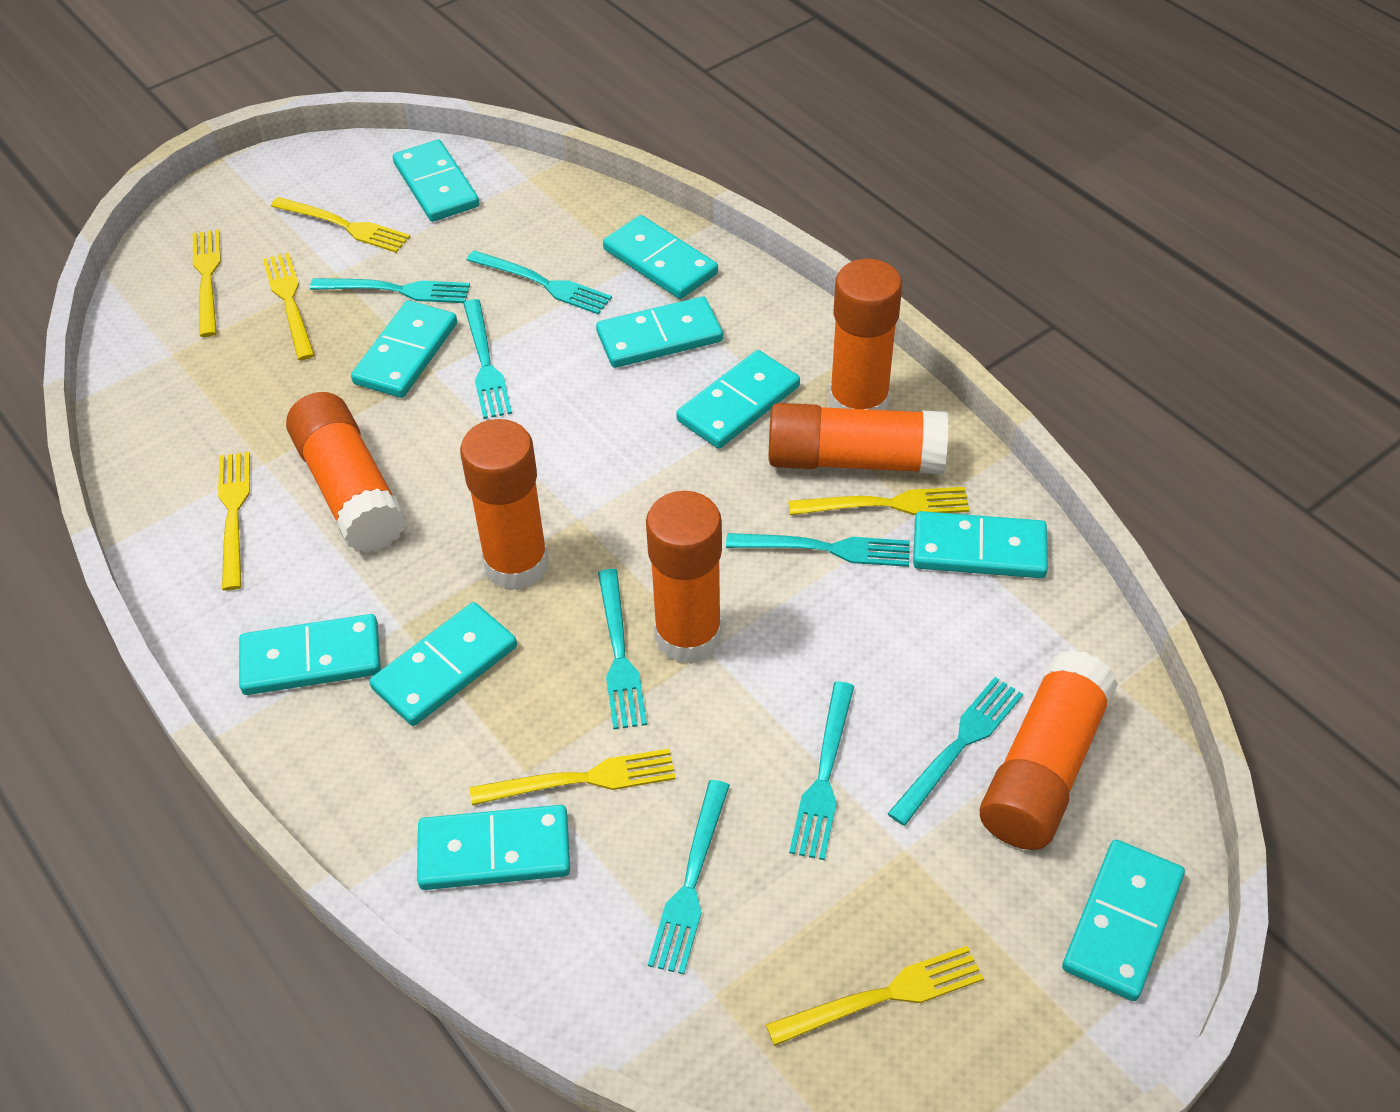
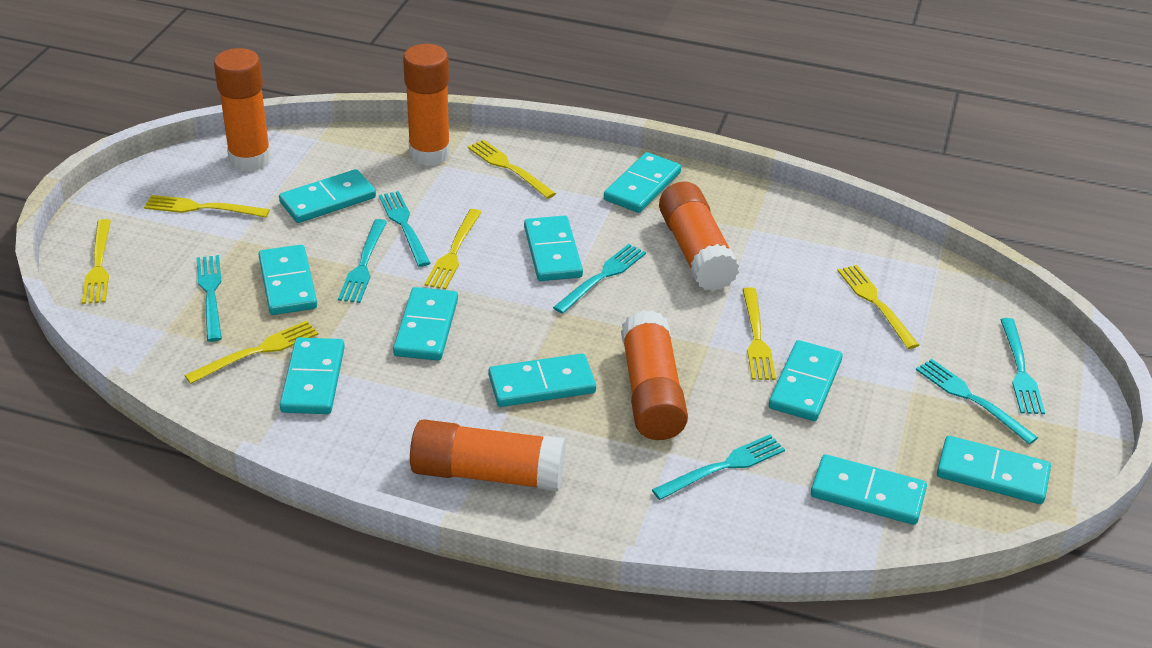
orange glue stick: [286,392,407,553] [460,419,549,590] [646,491,722,664] [769,403,948,474] [829,259,902,410] [980,650,1118,850] = 6 -> [214,48,271,172] [403,44,450,166] [410,419,566,491] [621,310,688,440] [659,182,740,291] = 5
turquoise fork: [310,278,470,303] [463,299,512,419] [467,250,612,314] [598,569,647,730] [648,780,730,975] [726,533,910,567] [789,682,854,860] [887,677,1023,826] = 8 -> [196,255,222,342] [338,219,387,303] [379,191,431,267] [553,244,646,314] [652,434,785,500] [916,359,1038,445] [1000,318,1045,414] = 7

